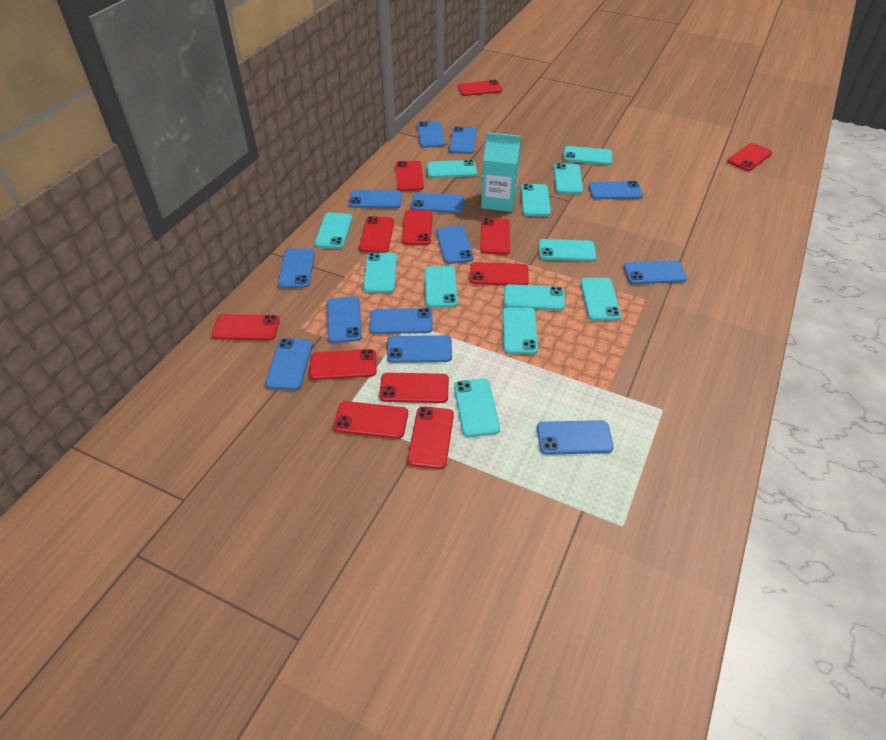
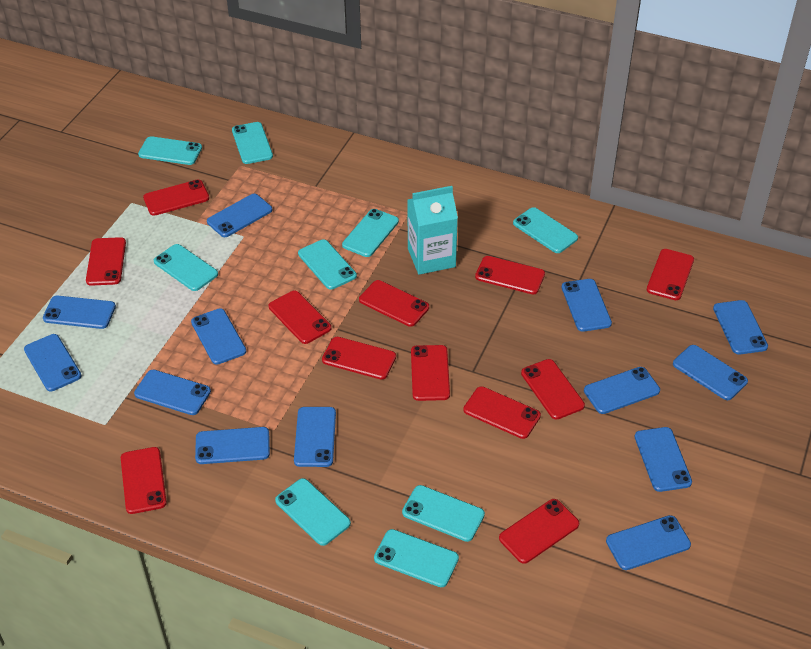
turquoise phone: [315,212,352,249] [363,253,397,293] [425,266,458,308] [427,160,477,178] [454,378,500,437] [503,307,538,354] [504,284,565,310] [521,184,551,216] [538,239,596,261] [554,163,583,194] [563,146,612,165] [580,278,621,321] = 12 -> [138,136,202,165] [154,244,218,291] [232,122,273,164] [275,478,351,546] [298,239,357,290] [342,209,399,257] [374,529,459,587] [402,485,485,542] [513,207,578,253] = 9

